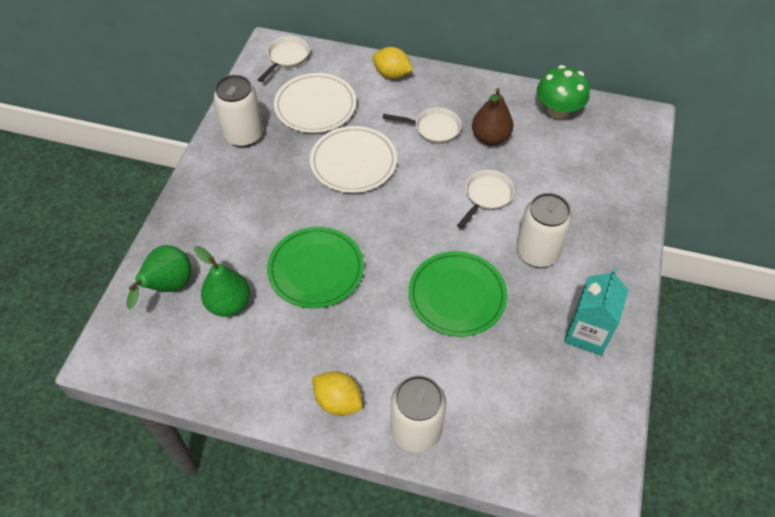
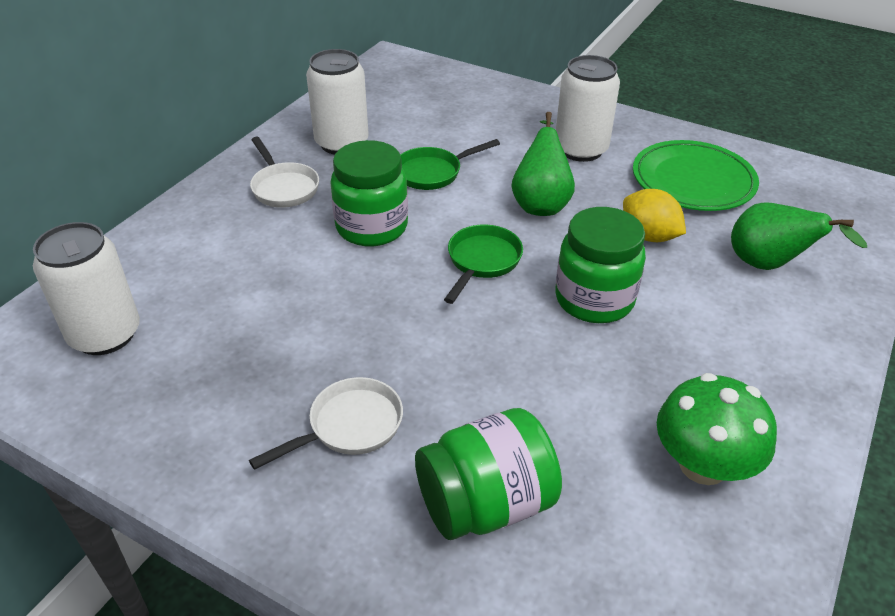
brown pear: [472,88,514,145] = 1 -> none = 0
green jar: none = 0 -> [330,140,408,246] [415,408,562,540] [555,207,646,323] = 3
green pan: none = 0 -> [400,139,500,190] [444,224,523,304] = 2
green plate: [267,227,364,308] [408,251,507,337] = 2 -> [633,140,759,211] = 1
turquoise carton: [564,269,629,356] = 1 -> none = 0
white pan: [257,36,309,82] [382,107,461,144] [457,170,515,229] = 3 -> [249,377,403,470] [250,137,319,208] = 2
white plate: [274,73,356,133] [310,126,397,193] = 2 -> none = 0
yellow lemon: [312,371,363,416] [373,47,413,79] = 2 -> [623,189,686,242] = 1

